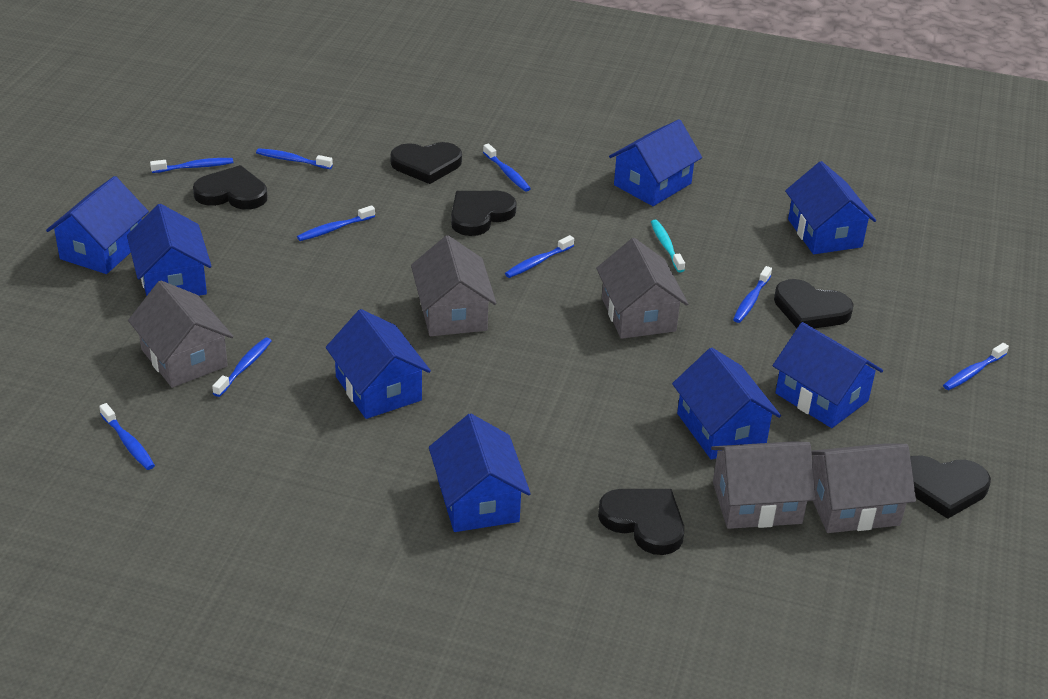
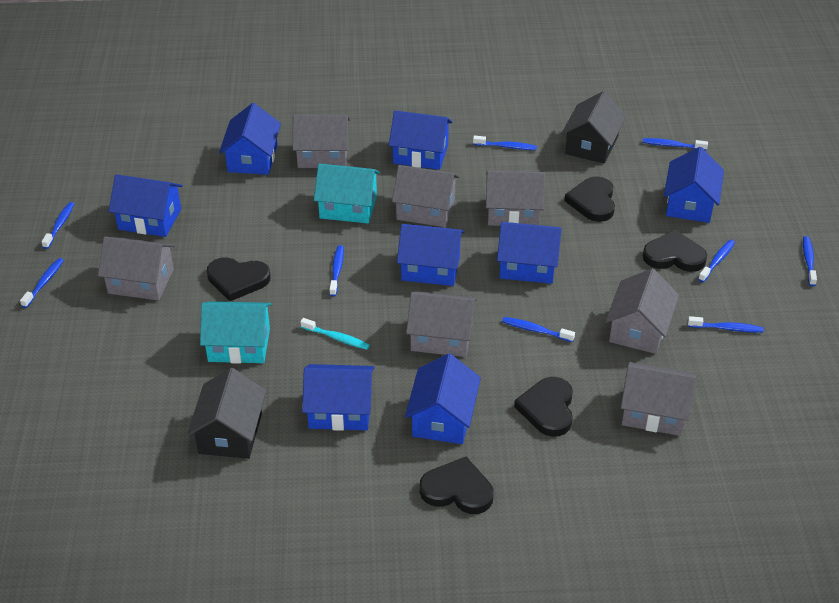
black heart: [193,165,268,210] [390,142,462,184] [451,191,517,236] [598,489,684,555] [774,279,854,328] [910,455,991,519] = 6 -> [207,257,271,301] [420,457,494,514] [514,377,573,437] [564,176,615,222] [643,230,707,272] = 5
black house: none = 0 -> [187,368,266,459] [561,91,626,164] = 2
grey house: [128,280,233,388] [411,235,496,336] [596,238,688,339] [711,441,816,529] [811,443,916,533] = 5 -> [98,236,175,300] [293,115,350,168] [392,165,460,227] [406,291,477,357] [486,170,545,226] [605,268,679,354] [621,362,696,436] = 7
turquoise house: none = 0 -> [200,301,272,364] [314,163,380,224] = 2

